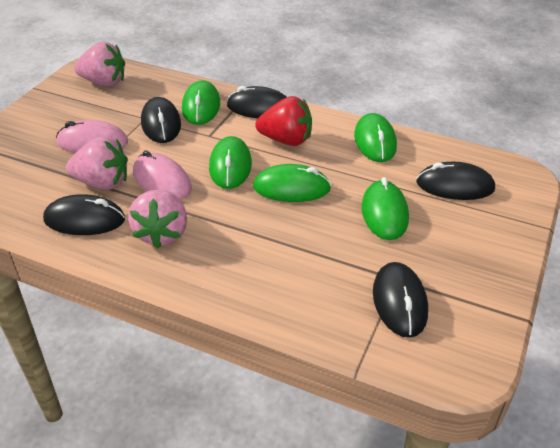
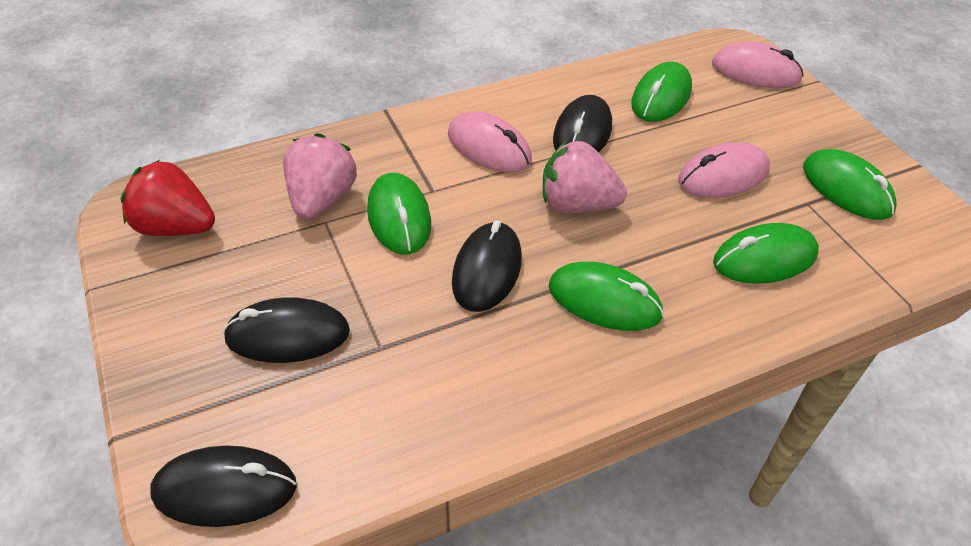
black mouse: [43,194,125,235] [141,97,181,143] [227,86,287,118] [373,262,428,338] [416,162,495,200] = 5 -> [150,446,297,527] [223,297,350,363] [452,220,522,312] [553,95,612,152] = 4
pink mouse: [56,120,128,153] [133,150,192,200] = 2 -> [448,112,532,173] [678,142,770,198] [712,42,803,88] = 3
pink strawberry: [66,136,128,190] [74,42,125,87] [128,189,187,248] = 3 -> [283,133,357,219] [543,140,627,213] = 2

